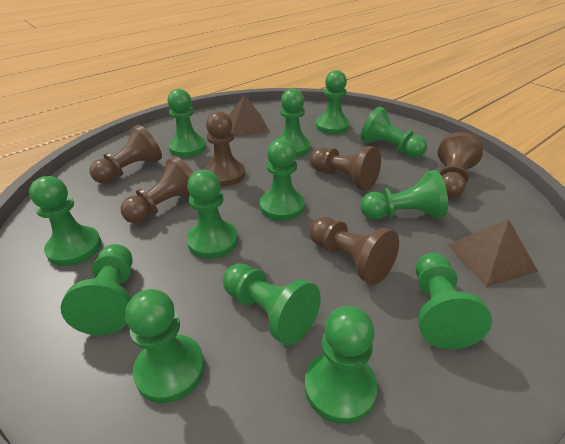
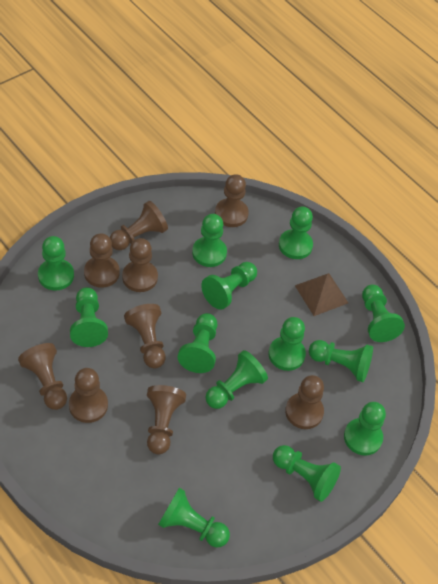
brown pawn: [89,125,162,183] [120,156,194,223] [204,111,245,186] [309,217,399,285] [310,146,381,191] [438,132,483,198] = 6 -> [18,343,67,410] [69,368,108,423] [84,233,120,288] [110,201,168,250] [122,238,158,292] [124,304,166,368] [147,385,186,454] [215,174,249,227] [285,375,324,429] = 9
brown pyramid: [228,95,270,137] [448,219,538,287] = 2 -> [295,273,348,316] = 1

